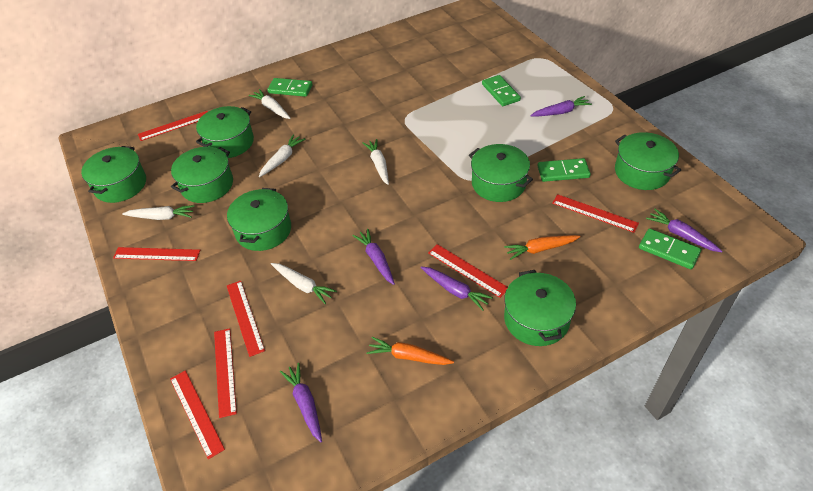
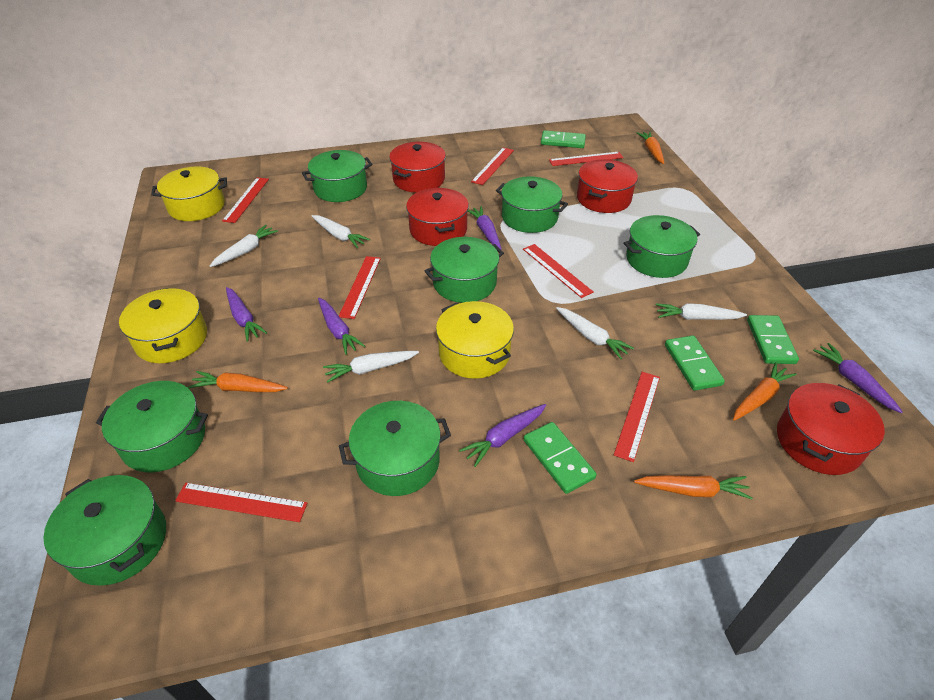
orange carrot: [366,337,454,365] [504,235,580,260] = 2 -> [188,371,288,392] [634,475,753,499] [637,132,664,164] [733,362,797,421] = 4
red pot: none = 0 -> [389,142,446,193] [406,188,469,246] [577,159,638,213] [777,383,885,475] = 4
yellow pot: none = 0 -> [119,288,207,363] [151,166,227,221] [436,301,514,379] = 3

